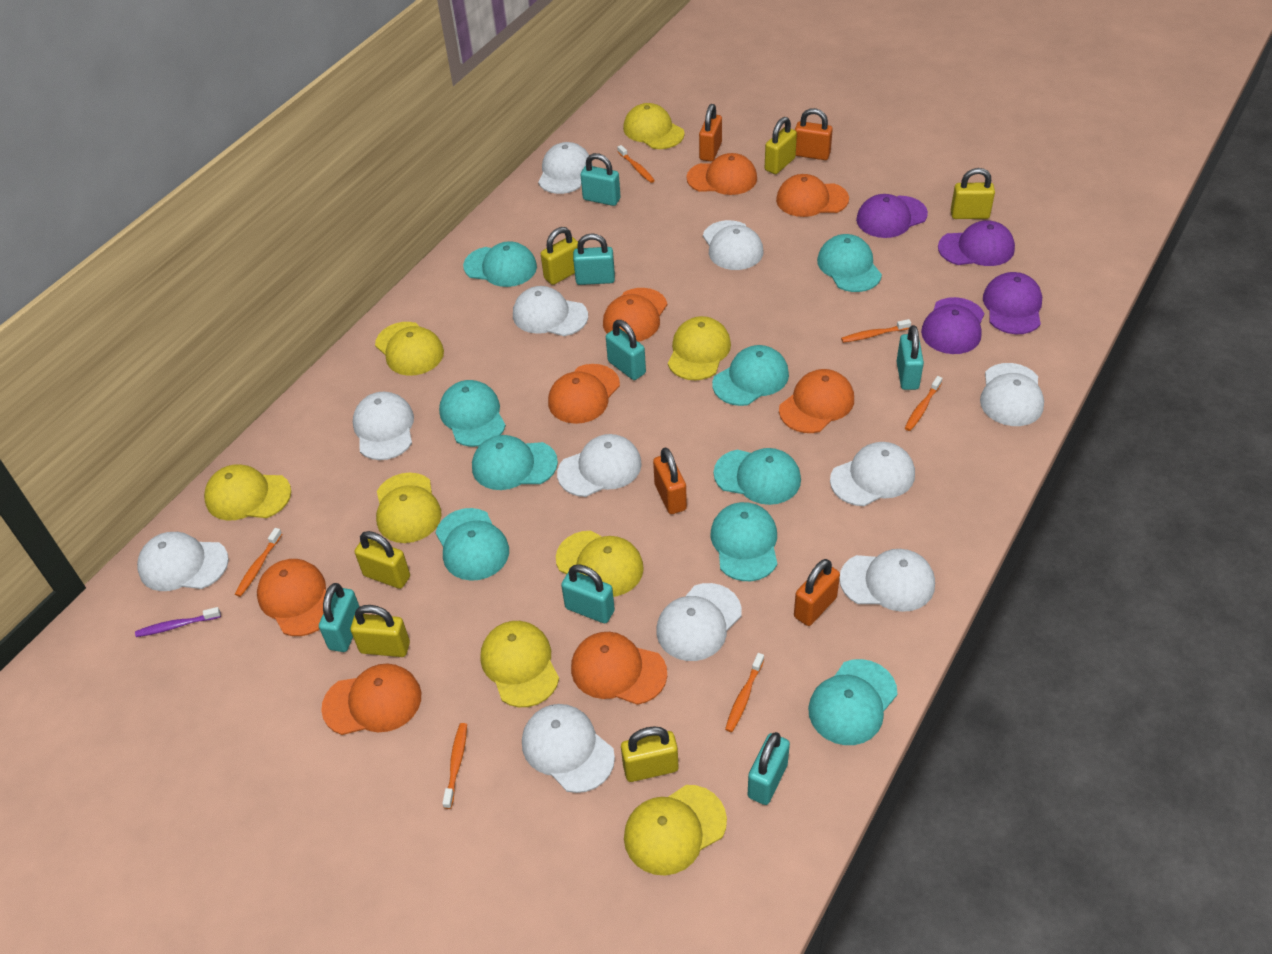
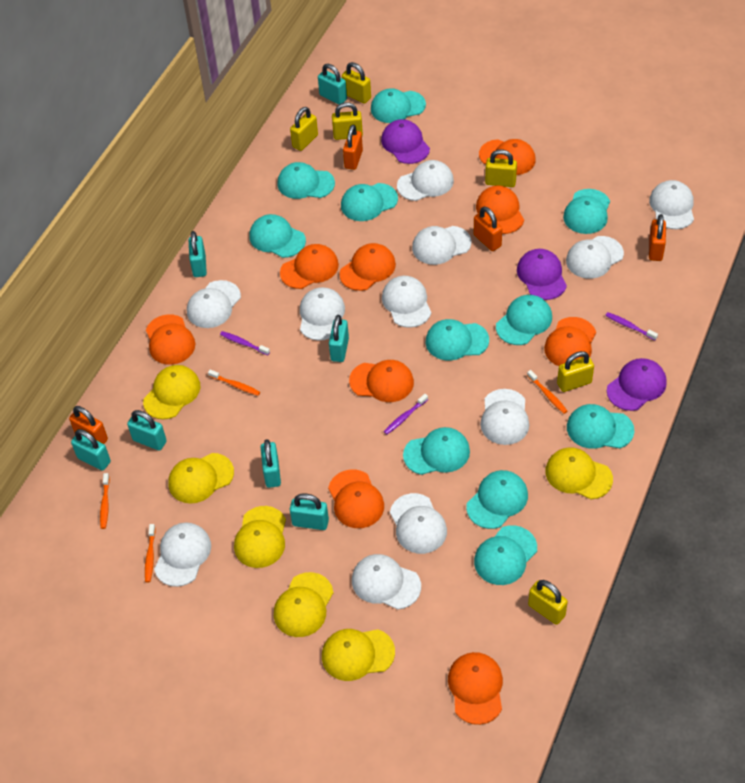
orange cap: [257,559,326,636] [321,663,421,735] [548,364,620,424] [571,632,667,705] [603,288,667,342] [686,153,757,195] [776,174,849,217] [779,369,854,433] = 8 -> [146,314,195,365] [280,244,339,289] [328,470,384,528] [339,243,396,291] [349,360,414,402] [448,652,503,725] [476,186,524,234] [479,139,536,175] [544,317,596,366] = 9
orange toothbrush: [235,528,282,597] [442,723,467,809] [618,145,655,183] [725,653,764,732] [841,319,911,343] [905,376,942,431] = 6 -> [100,473,110,529] [145,524,156,583] [208,369,260,396] [527,370,567,414] = 4
purple cap: [856,194,928,238] [921,297,984,354] [938,221,1015,266] [983,272,1042,334] = 4 -> [381,119,430,164] [517,249,567,300] [607,358,667,411] = 3
purple toothbrush: [135,607,221,637] = 1 -> [220,331,270,355] [384,394,428,434] [605,312,658,340] = 3
turquoise cap: [435,508,509,581] [439,380,506,447] [463,241,537,287] [472,435,558,490] [710,502,777,581] [712,345,789,406] [714,448,801,505] [808,659,897,745] [817,234,882,292] = 9 -> [249,214,306,258] [277,162,335,199] [341,183,398,221] [371,88,426,123] [403,427,470,475] [425,319,489,361] [466,470,528,529] [474,525,537,585] [496,295,552,345] [563,189,610,234] [567,404,634,449] = 11
yellow cap: [204,464,291,521] [375,322,444,376] [376,473,441,543] [480,621,559,707] [556,531,644,597] [623,103,685,149] [624,785,727,875] [668,316,731,380] = 8 -> [143,365,200,419] [168,453,234,504] [234,506,286,568] [274,572,333,637] [322,629,395,681] [545,447,613,499] = 6

